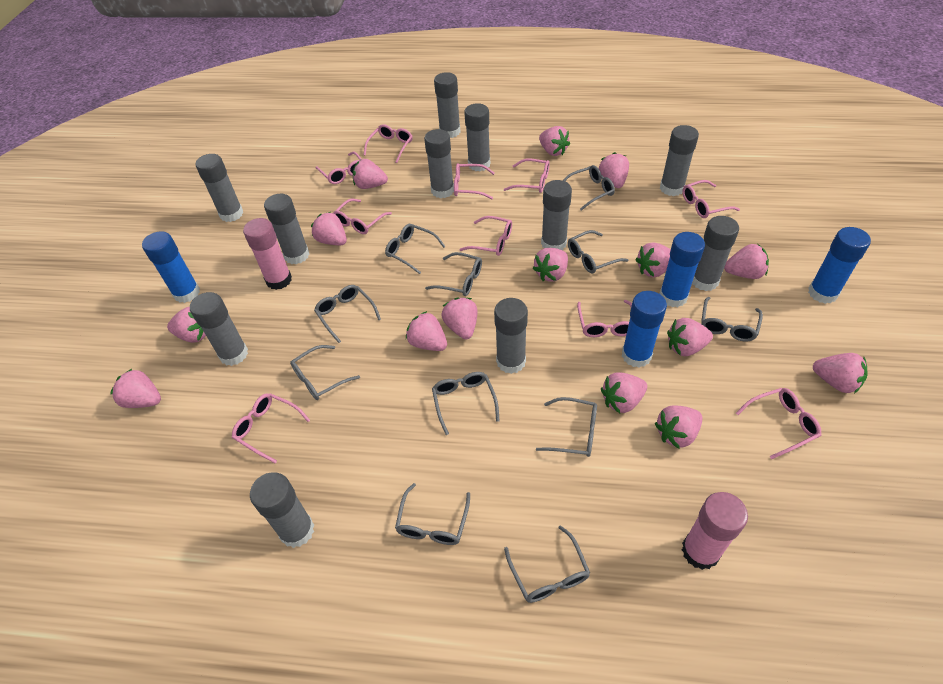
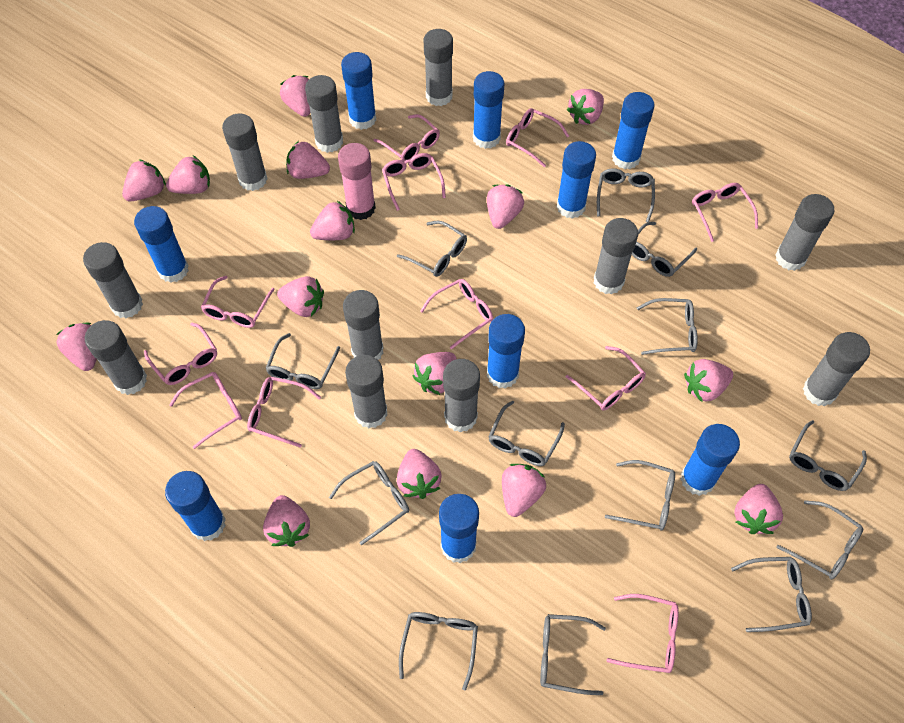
blue glue stick: [142,231,200,303] [622,291,667,368] [659,232,705,307] [808,227,871,304] = 4 -> [134,206,189,283] [165,471,226,541] [341,52,376,130] [439,494,479,563] [473,71,504,149] [487,314,525,389] [556,141,596,219] [612,92,654,169] [681,424,740,496] = 9
grey glasses: [290,345,360,400] [314,285,381,343] [385,224,446,274] [395,483,470,545] [425,252,482,296] [432,372,500,435] [504,525,590,603] [536,397,597,457] [563,165,615,211] [568,230,628,274] [701,297,763,342] = 11 -> [265,333,340,389] [329,461,409,545] [397,221,467,277] [399,612,478,690] [488,400,565,466] [540,614,606,695] [597,168,655,222] [605,460,675,531] [632,222,697,277] [637,298,698,355] [731,557,812,632] [776,500,863,580] [789,420,867,491] = 13
pink glasses: [232,393,310,463] [316,151,362,184] [333,199,392,234] [364,124,412,163] [454,163,495,199] [459,216,512,256] [504,159,550,193] [577,300,632,337] [682,180,740,218] [736,388,821,459] = 10 -> [144,323,217,385] [169,372,242,449] [201,276,275,328] [247,377,321,448] [373,114,440,161] [382,153,446,211] [420,279,493,350] [506,108,569,167] [566,346,646,411] [606,594,679,673] [692,183,758,242] = 11
pink glue stick: [243,218,292,290] [682,492,748,570] = 2 -> [338,143,376,220] = 1

